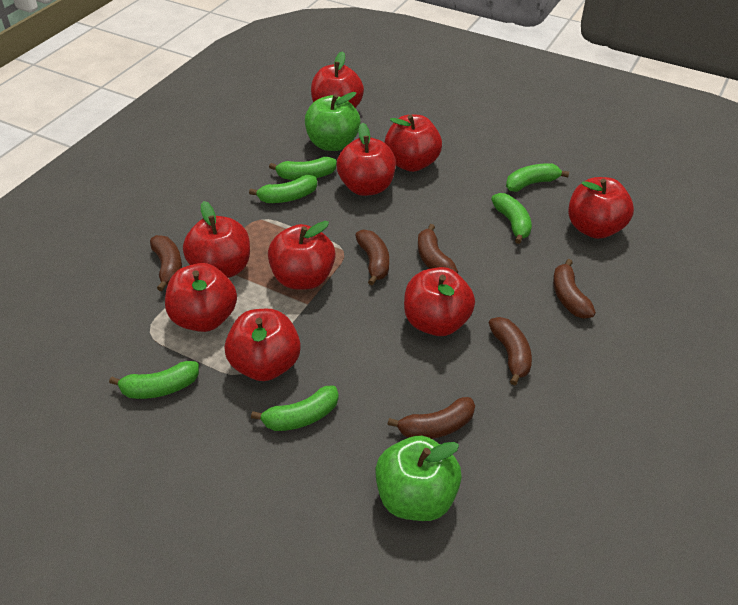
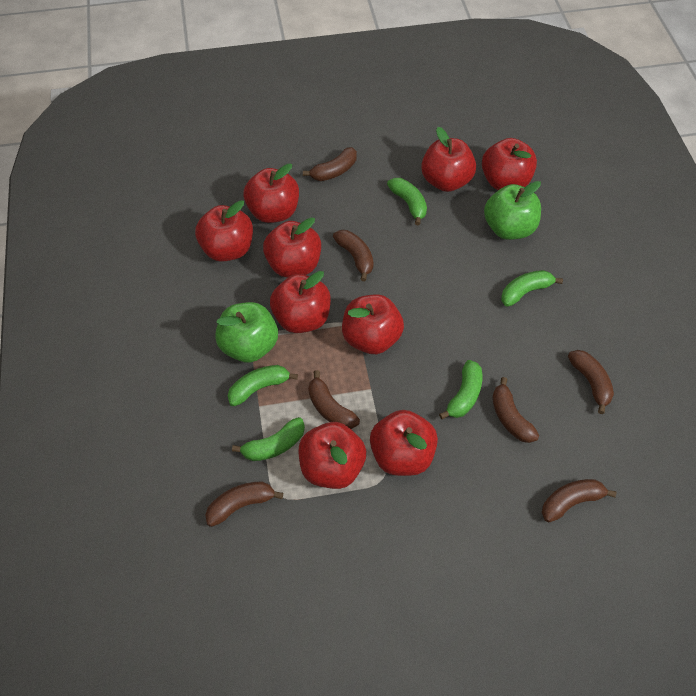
brown banana: [150,235,182,291] [355,230,389,286] [387,397,475,439] [418,224,458,273] [489,317,532,385] [553,259,596,319] = 6 -> [205,481,283,527] [303,147,357,181] [308,370,360,429] [333,230,374,281] [492,377,539,443] [542,479,616,522] [568,350,614,414] = 7
green banana: [109,361,199,399] [249,175,317,203] [251,385,339,431] [269,157,337,180] [491,193,532,244] [506,163,569,192] = 6 -> [228,365,298,406] [232,417,305,461] [387,178,427,225] [439,360,482,419] [501,270,563,307] = 5

